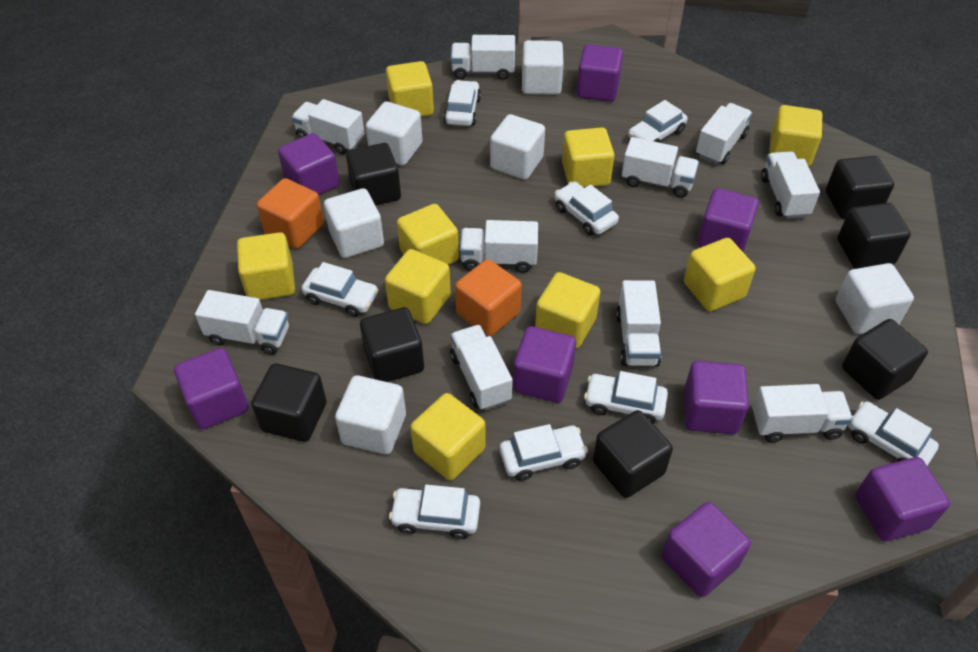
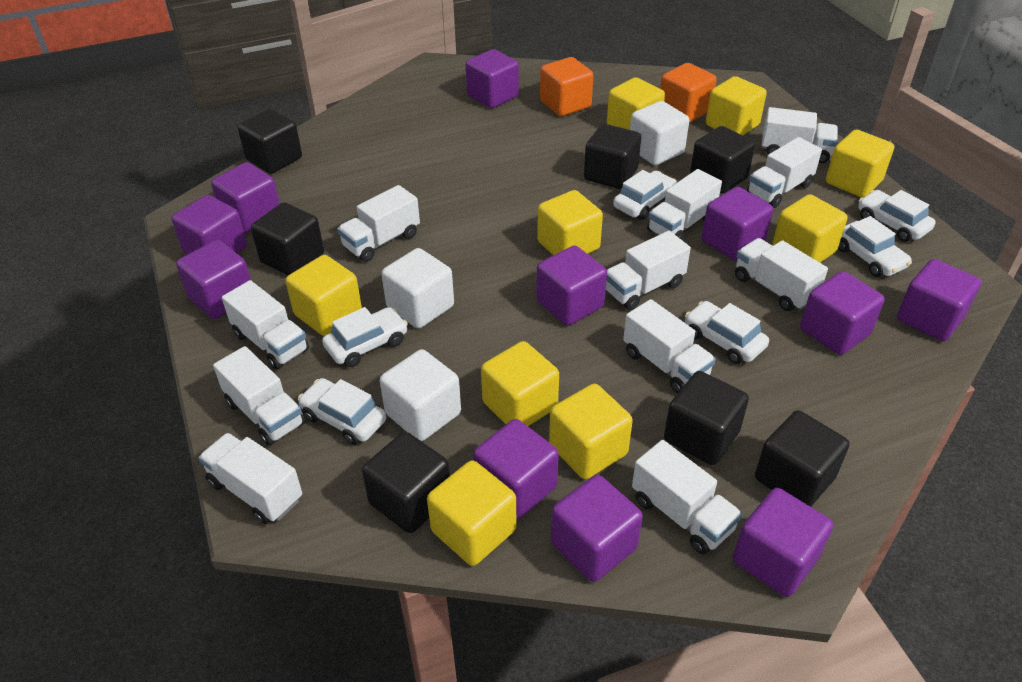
purple cube: [174,348,249,430] [278,133,340,195] [513,326,576,403] [576,44,623,102] [661,502,751,597] [684,361,749,434] [697,188,759,252] [855,457,950,542] = 8 -> [172,195,247,255] [176,240,251,319] [211,162,280,233] [466,49,519,108] [473,419,559,520] [536,246,607,326] [551,475,643,582] [702,187,773,261] [733,488,833,597] [800,271,885,355] [897,259,981,341] = 11
white car: [301,262,379,317] [389,485,480,539] [444,80,481,126] [500,424,588,481] [555,182,619,236] [584,371,668,424] [628,100,687,143] [848,401,939,466] = 8 -> [298,378,386,445] [322,307,408,367] [613,170,677,220] [685,301,769,364] [838,216,912,277] [858,190,935,242] = 6
white cube: [324,188,384,258] [335,375,406,455] [366,102,422,166] [490,114,545,180] [522,40,564,95] [836,263,914,334] = 6 -> [380,349,461,441] [381,248,454,329] [630,101,689,165] = 3
white truck: [195,290,289,355] [292,99,365,155] [450,325,512,411] [451,35,515,80] [460,220,538,273] [616,280,661,366] [622,137,699,198] [696,103,752,164] [752,384,853,442] [761,151,820,219] = 10 -> [198,433,302,524] [213,346,305,446] [222,280,309,370] [337,185,420,262] [606,231,691,310] [623,299,716,393] [632,440,742,554] [647,169,722,240] [735,238,828,311] [747,137,822,208] [762,107,838,163] = 11

